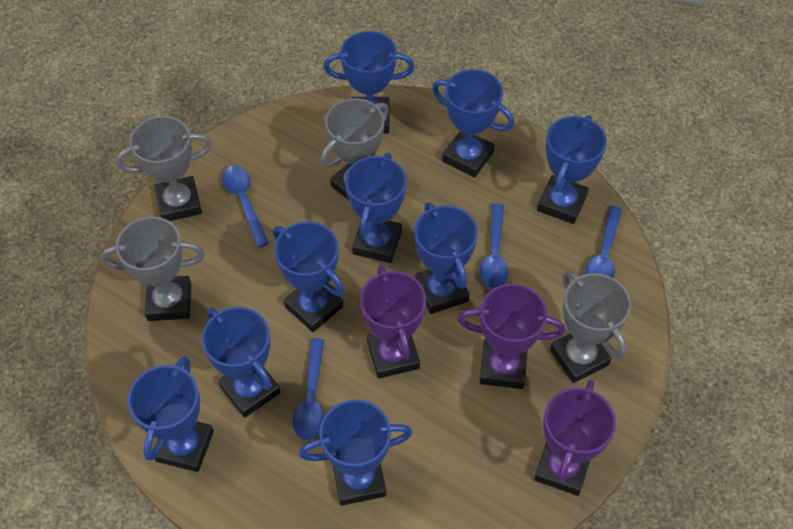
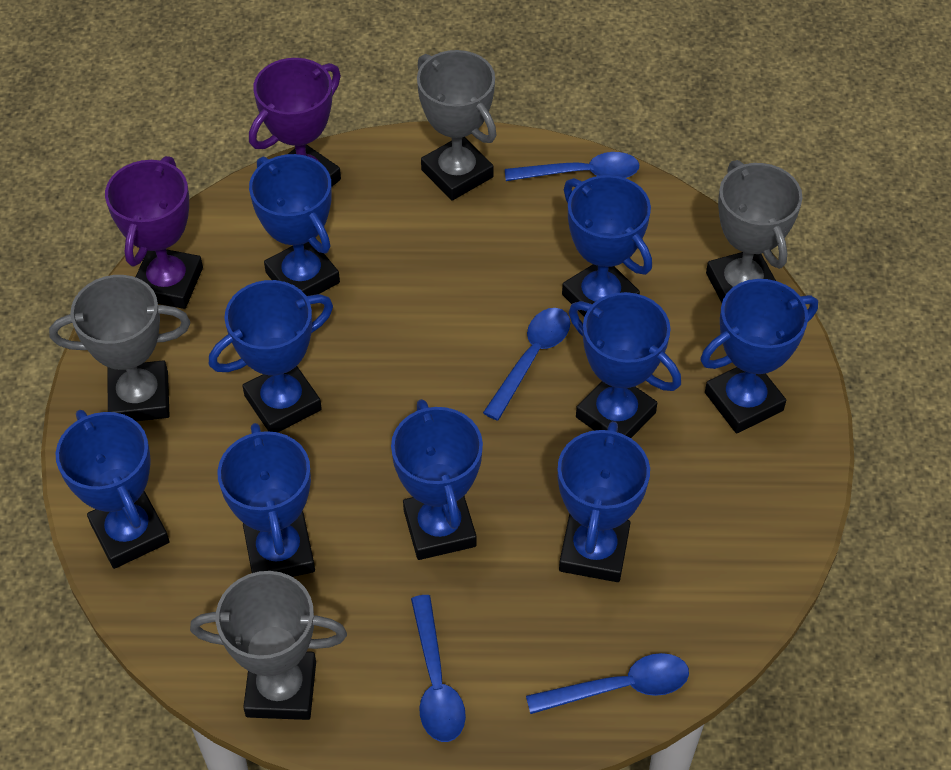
purple trophy: [360,265,426,379] [458,284,565,389] [534,380,616,496] = 3 -> [105,156,203,309] [249,58,341,187] = 2

